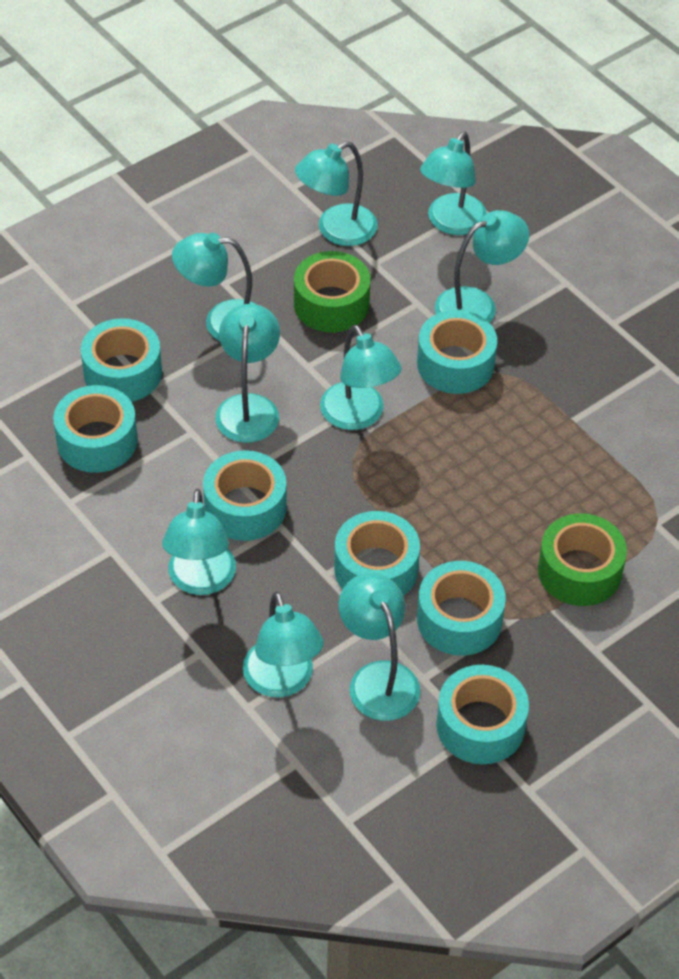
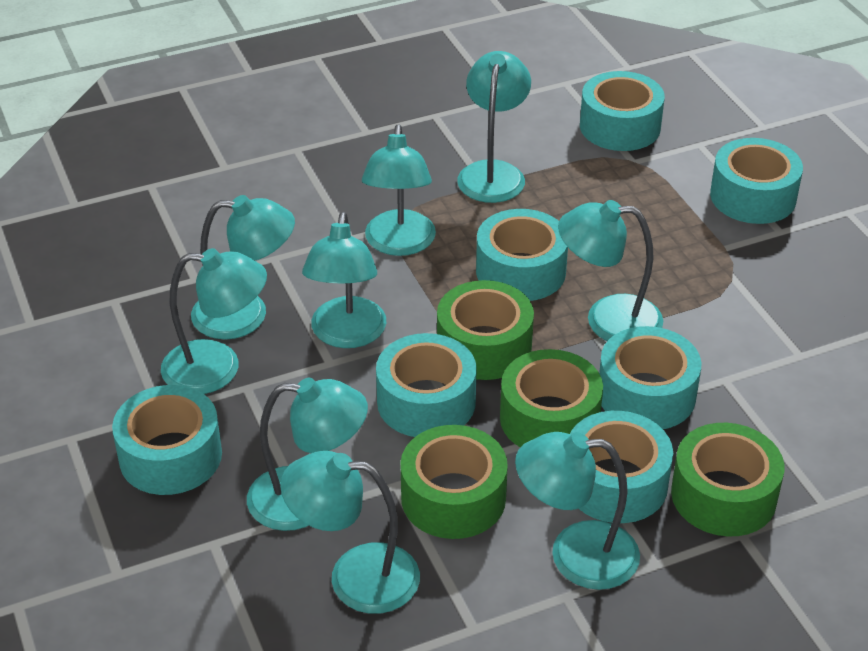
green tape: [294,251,370,332] [538,513,627,606] = 2 -> [400,425,508,539] [437,280,534,380] [500,349,603,447] [671,423,784,536] = 4

